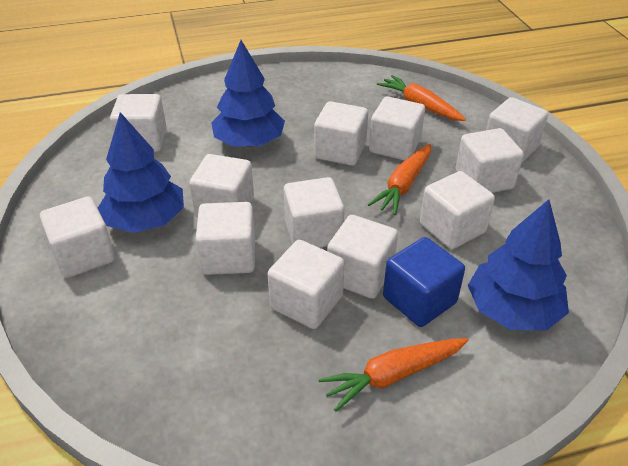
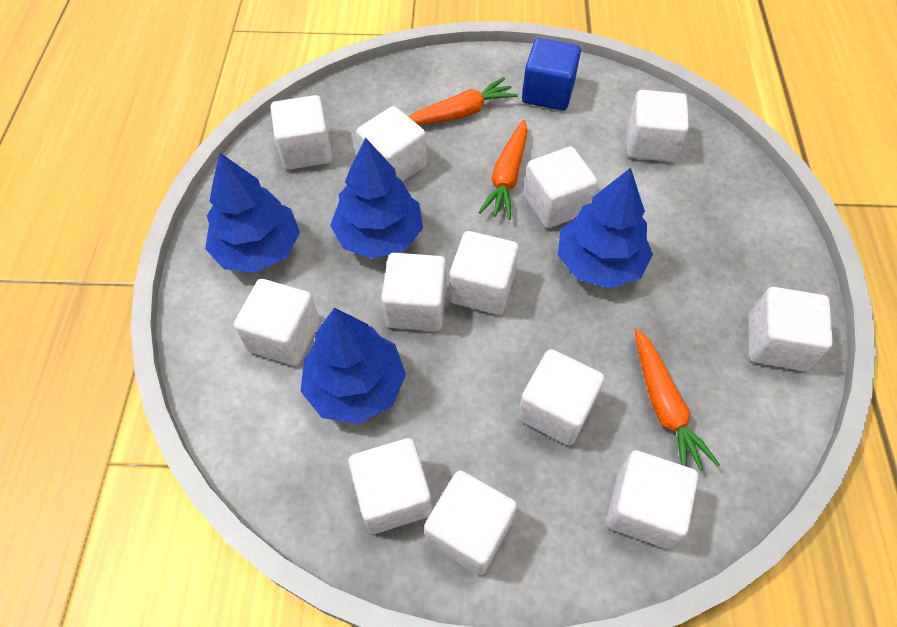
blue tree: [98,112,184,233] [211,40,285,147] [468,199,569,331] = 3 -> [205,153,300,273] [301,308,406,424] [330,138,423,259] [558,168,653,289] = 4

